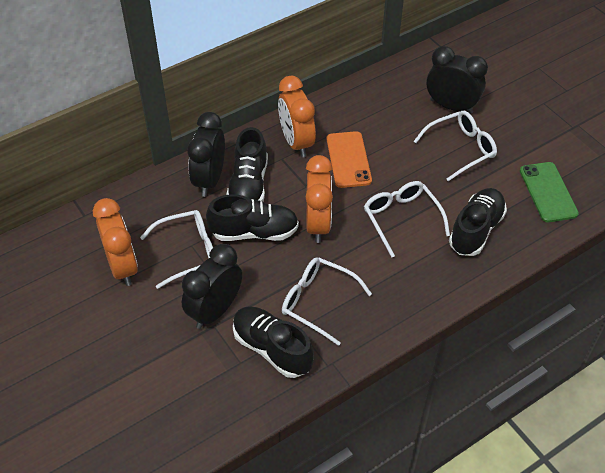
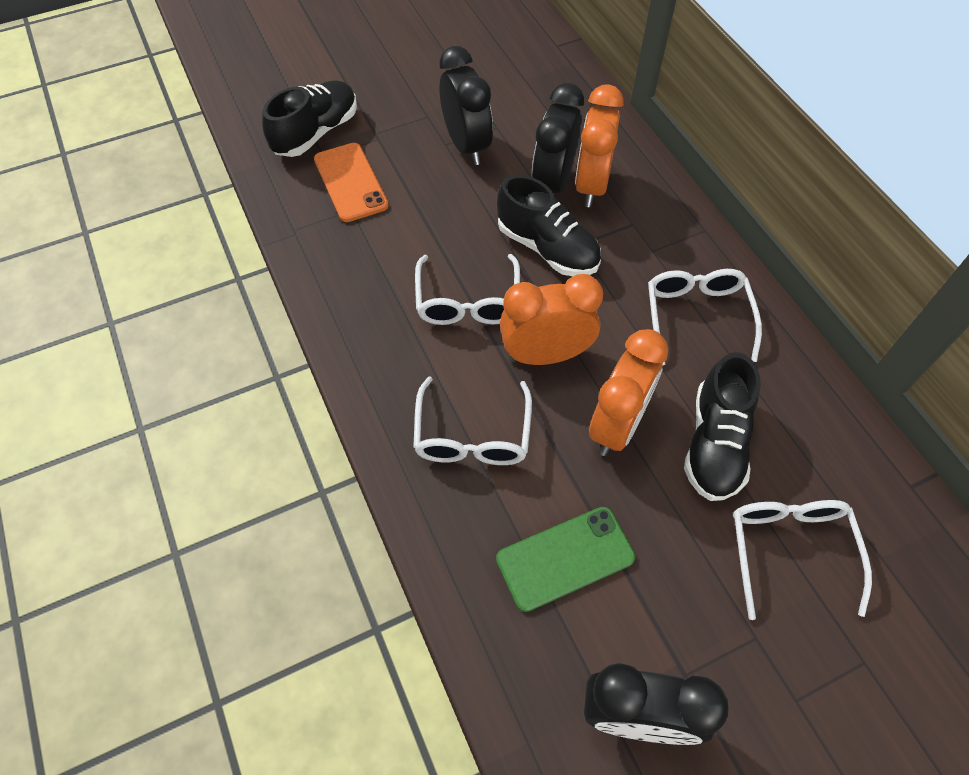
black shoe: [206,194,299,241] [226,127,268,202] [233,306,314,378] [449,188,507,256] = 4 -> [262,80,357,157] [497,175,601,276] [684,353,761,501] = 3

